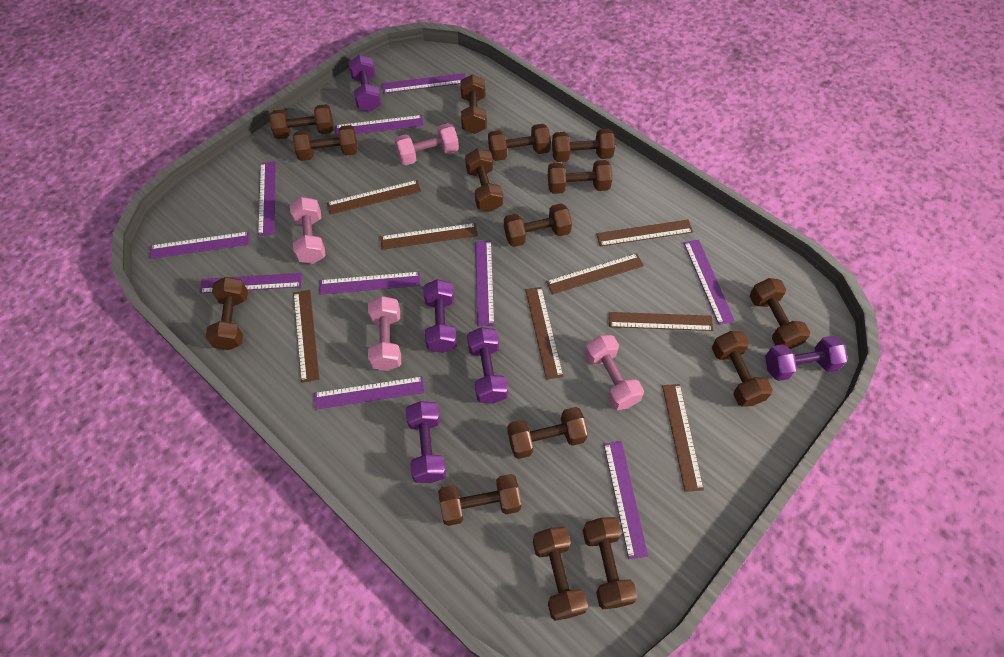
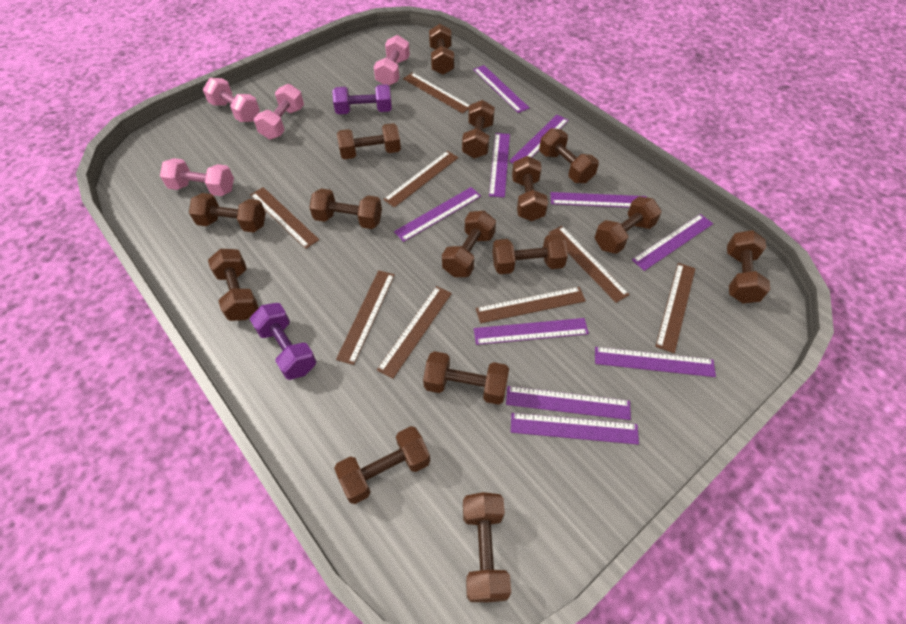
purple dumbbell: [348,55,381,112] [406,401,446,483] [424,279,457,353] [467,327,508,404] [765,335,848,381] = 5 -> [250,303,317,380] [332,84,392,114] = 2

